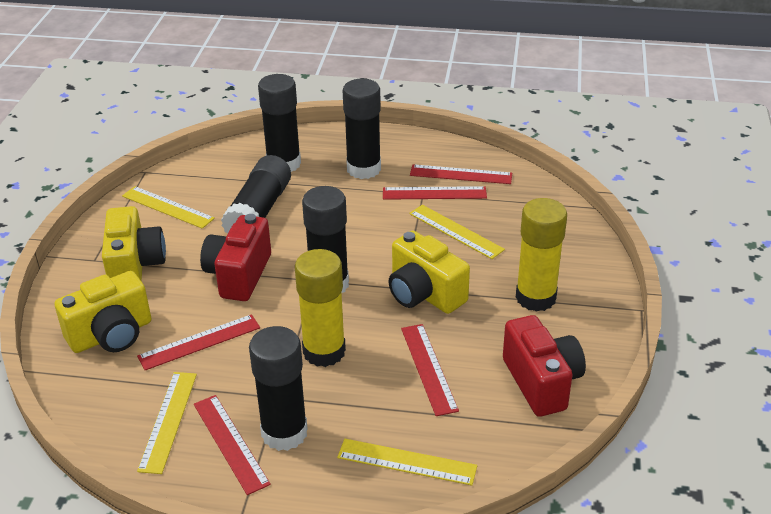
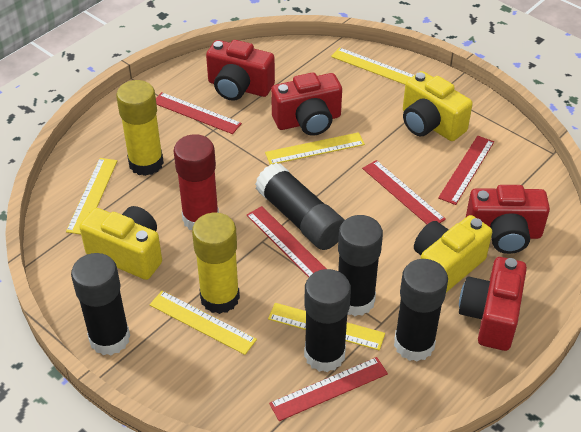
red camera: [200,214,271,301] [503,315,586,417] = 2 -> [206,40,275,101] [271,73,342,136] [459,257,527,351] [466,185,550,254] = 4
red glue stick: none = 0 -> [174,134,219,230] = 1
yellow ruler: [122,186,215,229] [137,372,197,474] [337,439,477,486] [409,205,505,259] = 4 -> [66,158,117,234] [149,291,257,355] [265,132,365,164] [268,303,385,350] [331,47,414,85] = 5

